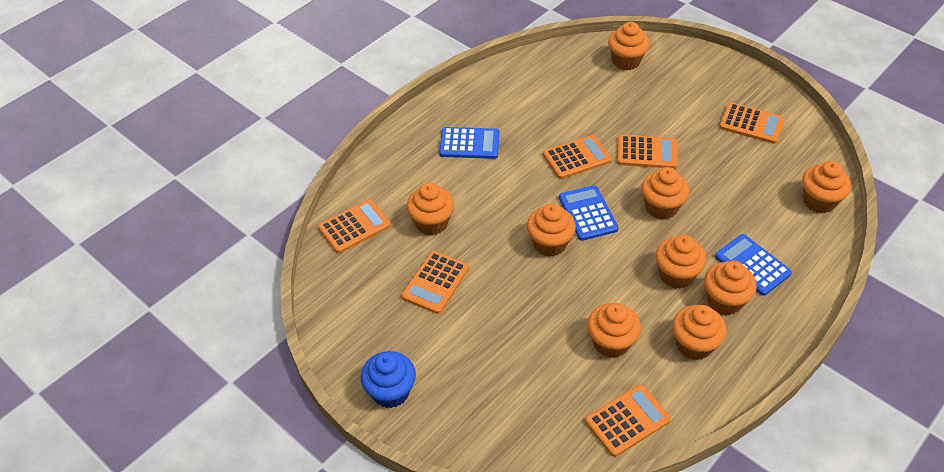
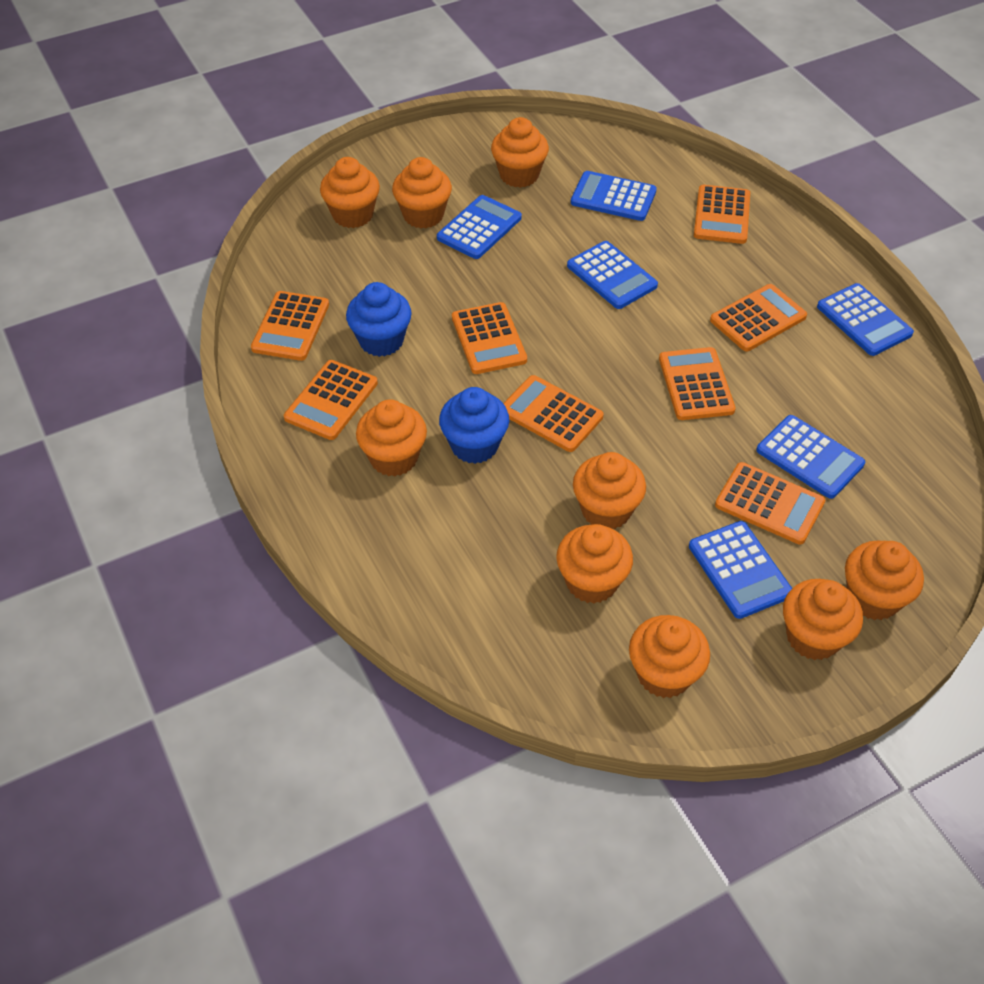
blue calculator: [439,127,499,159] [559,185,619,241] [715,234,792,296] = 3 -> [437,195,522,259] [567,241,658,309] [571,171,657,221] [689,521,792,619] [756,415,865,499] [817,283,914,356] = 6
blue cupcake: [361,351,416,408] = 1 -> [346,282,412,357] [439,387,509,464] = 2
orange calculator: [318,199,391,253] [402,251,469,314] [543,135,612,179] [585,385,671,457] [617,135,678,169] [720,103,785,144] = 6 -> [251,291,329,361] [284,360,378,440] [452,302,527,374] [503,375,603,452] [659,347,736,420] [694,185,750,244] [710,284,807,351] [715,462,825,545] = 8

